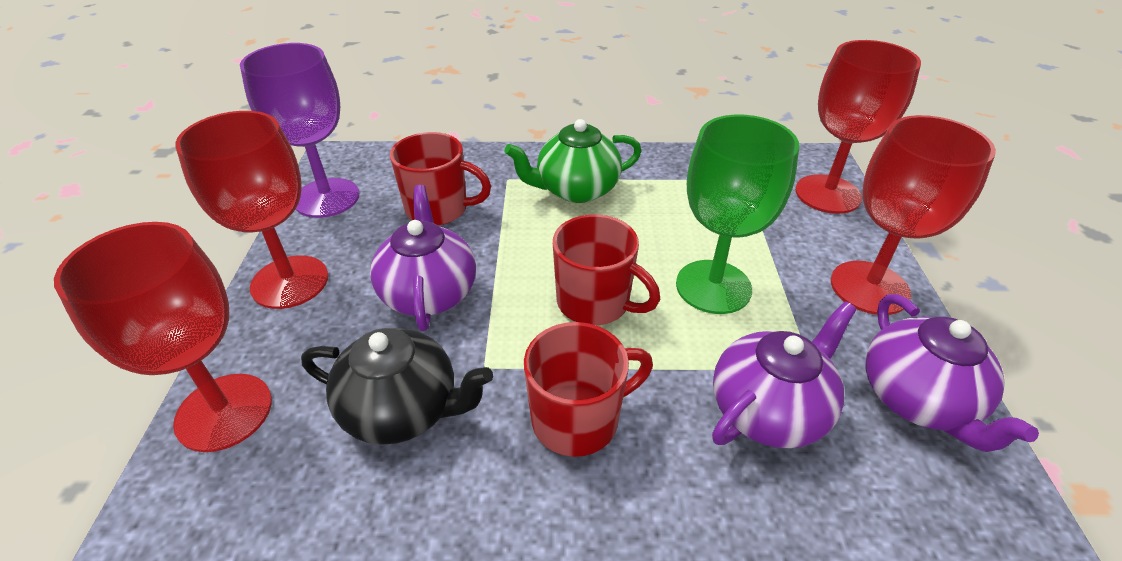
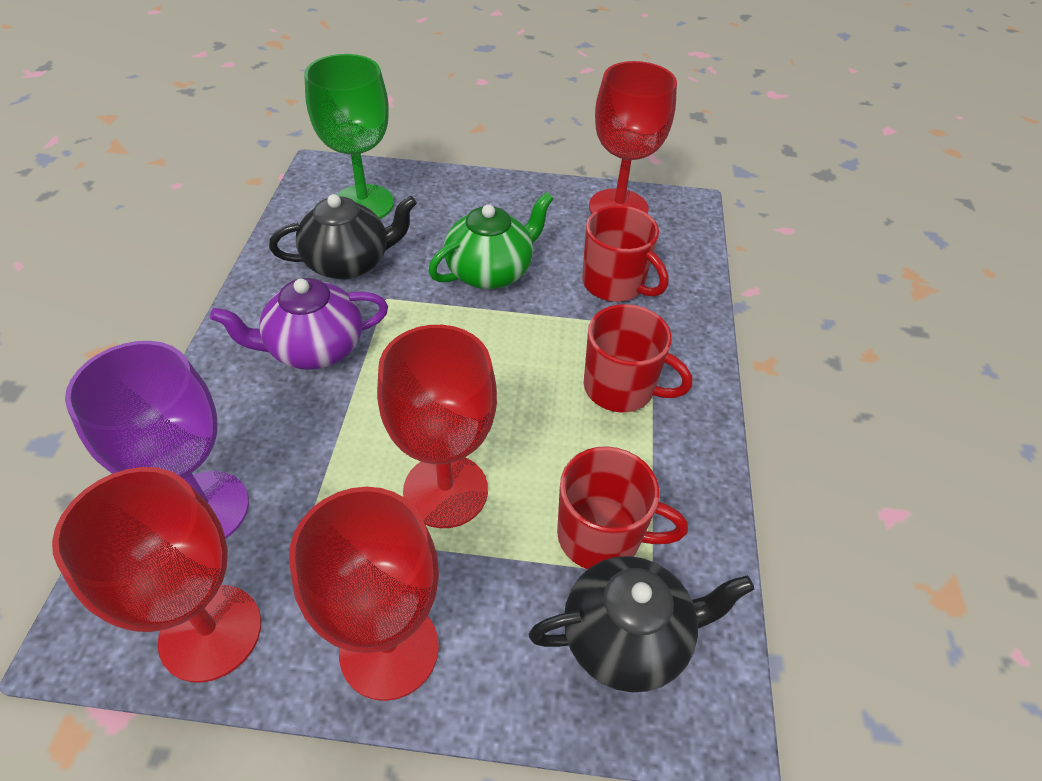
black teapot: [301,328,493,445] = 1 -> [269,194,417,280] [529,556,754,692] = 2
purple teapot: [370,185,476,331] [712,301,857,448] [866,294,1039,452] = 3 -> [210,278,388,370] = 1

